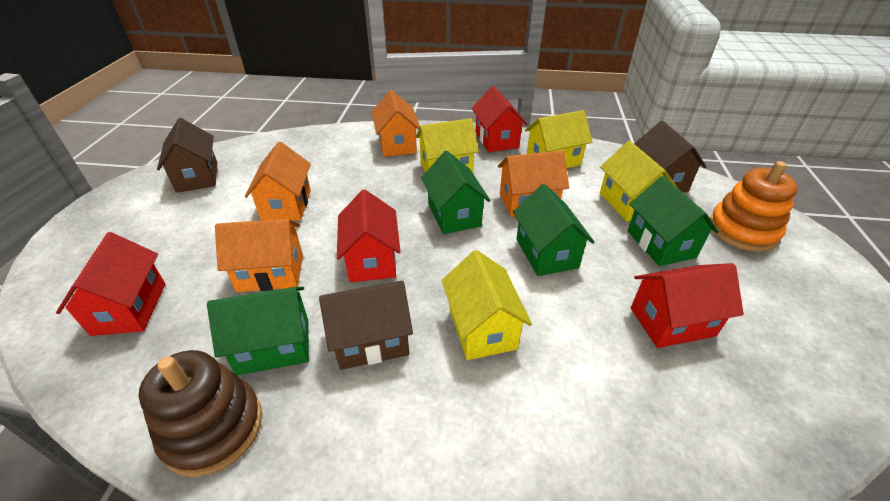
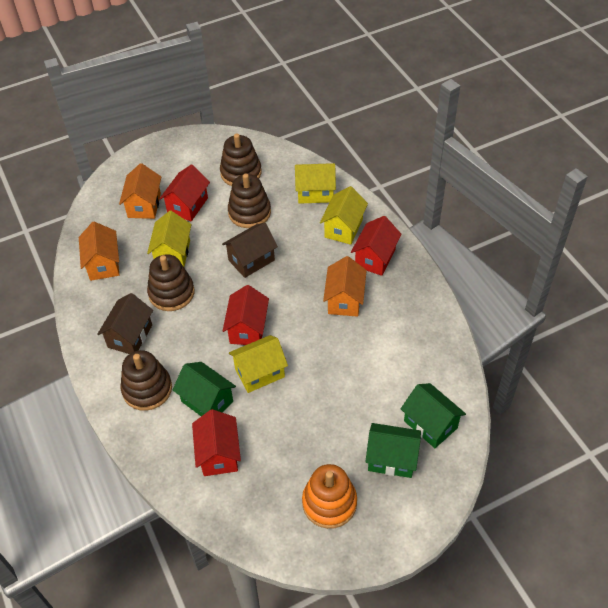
brown house: [157,118,217,193] [319,281,413,370] [634,121,707,192] = 3 -> [97,293,153,354] [222,223,278,278] = 2
brown stacking toy: [139,350,262,477] = 1 -> [121,350,172,411] [147,254,194,311] [220,133,262,186] [228,173,271,228] = 4
green house: [207,287,309,375] [421,151,491,234] [513,184,595,276] [627,176,719,266] = 4 -> [173,362,236,416] [365,423,421,478] [401,383,466,448] = 3
orange house: [215,219,303,292] [245,142,311,220] [372,90,420,157] [498,150,569,217] = 4 -> [79,222,119,281] [119,163,161,219] [323,256,367,317] = 3

